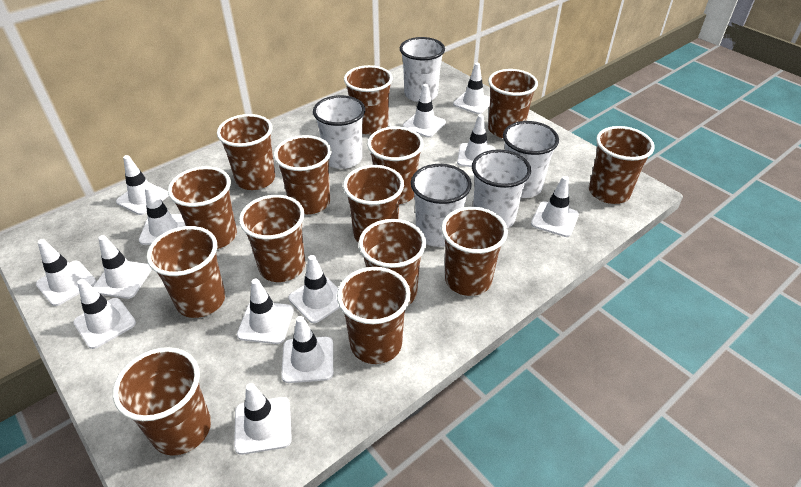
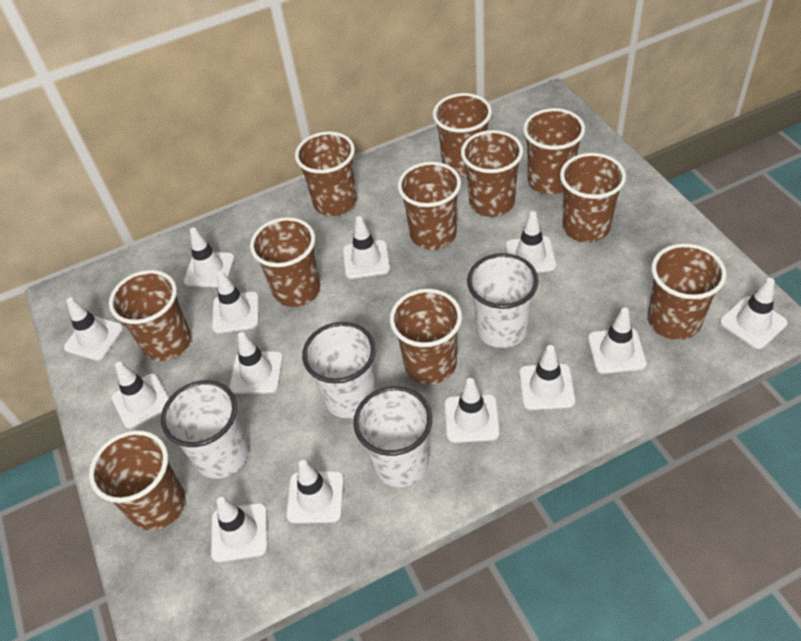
brown cup: [113,347,211,456] [147,226,225,318] [168,166,237,249] [217,114,275,190] [239,195,305,282] [274,135,331,214] [337,267,411,364] [343,165,404,243] [344,65,393,135] [359,219,426,305] [367,126,424,204] [441,207,508,296] [488,69,538,138] [589,126,655,204] = 14 -> [89,430,185,530] [109,270,191,361] [250,217,320,307] [295,132,357,216] [390,289,462,384] [398,162,461,250] [433,93,492,177] [461,130,523,217] [523,108,585,194] [560,153,626,242] [648,243,727,340] = 11
white cup: [313,95,366,169] [400,37,445,102] [411,164,472,247] [472,149,531,229] [503,121,559,198] = 5 -> [161,380,248,479] [302,322,376,419] [353,386,432,487] [467,253,539,348] = 4

